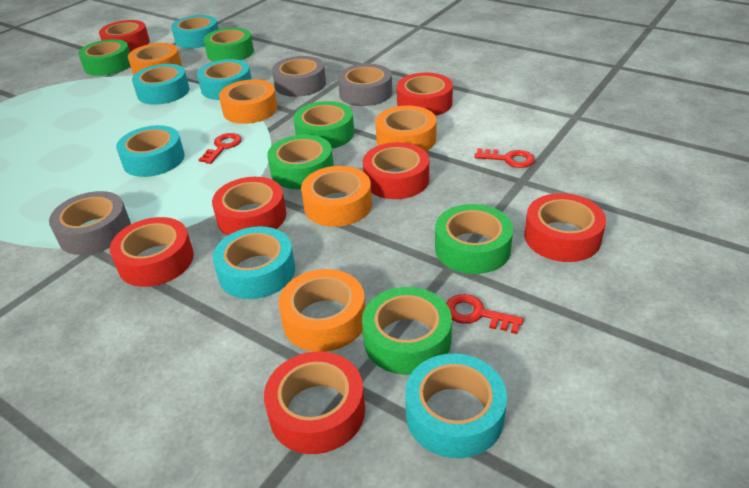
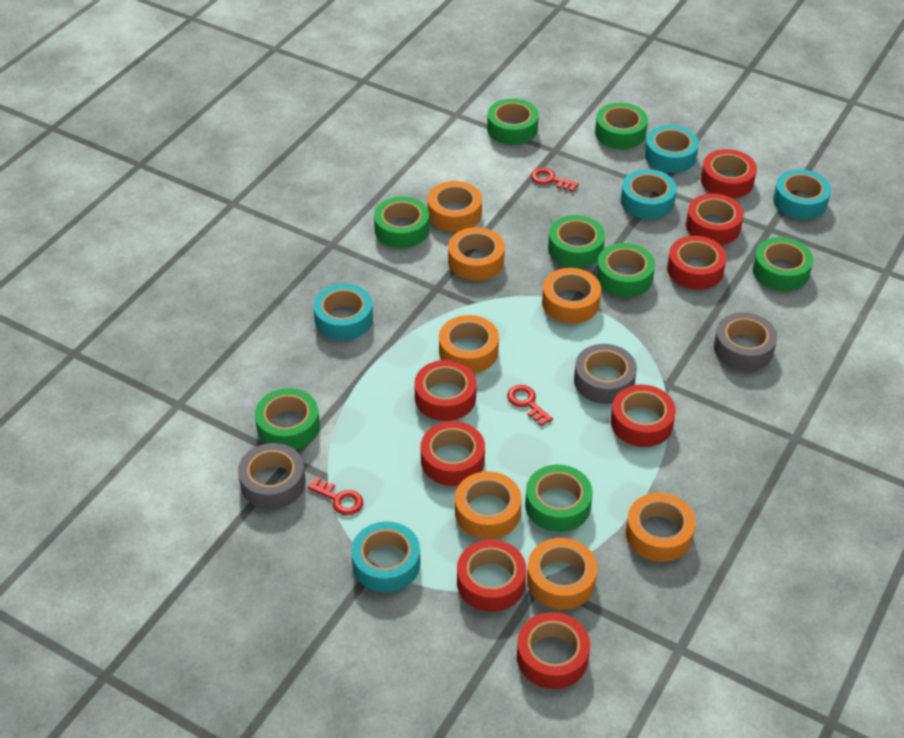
green tape: [78,39,130,76] [203,27,254,62] [267,135,334,189] [294,101,354,149] [362,287,452,375] [435,204,513,274] = 6 -> [255,388,320,450] [374,197,429,248] [487,98,539,145] [525,465,593,532] [548,215,605,268] [595,103,648,149] [596,243,655,297] [752,237,813,291] = 8
orange tape: [128,43,182,76] [219,79,278,124] [278,269,365,352] [301,166,372,227] [375,105,437,151] = 5 -> [428,181,482,232] [439,315,499,373] [448,227,505,281] [455,471,522,539] [527,538,597,610] [542,268,601,323] [625,493,696,562] = 7
red tape: [99,20,150,52] [110,217,194,287] [212,177,286,235] [264,351,365,454] [363,142,429,199] [397,73,453,116] [524,193,606,262] = 7 -> [414,360,477,421] [421,421,485,486] [457,540,527,612] [517,612,590,689] [611,385,676,447] [667,236,727,290] [686,194,744,245] [701,149,757,198] = 8
turquoise tape: [116,125,185,177] [132,64,190,105] [171,15,218,48] [197,59,252,100] [213,226,295,299] [405,354,507,458] = 6 -> [313,284,373,340] [351,521,421,593] [621,169,677,219] [645,125,699,173] [773,169,831,220] = 5

